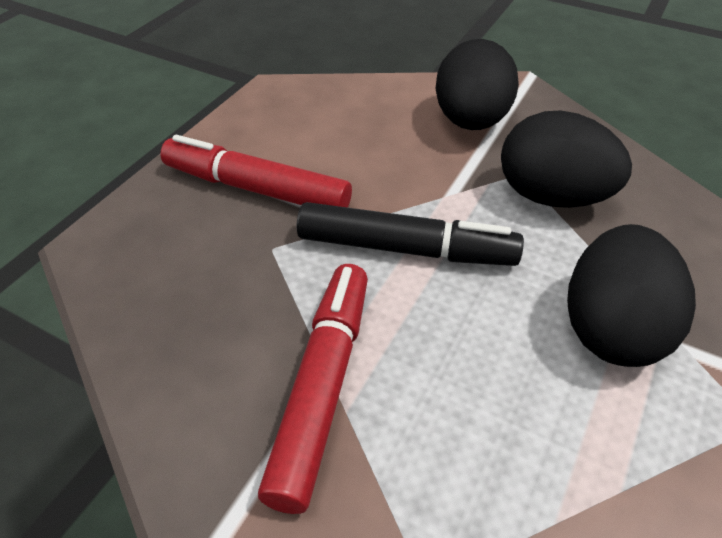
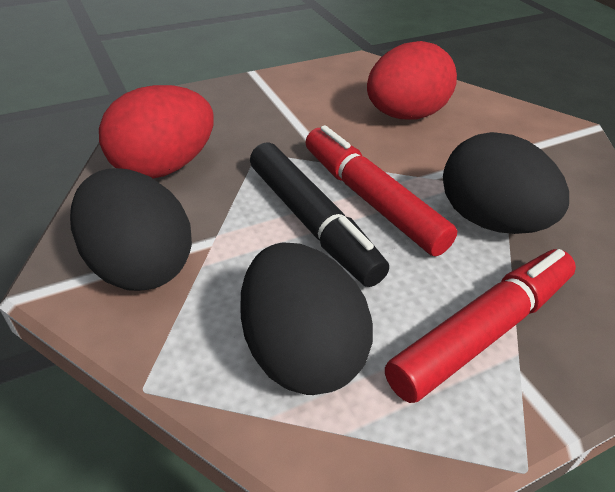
red egg: none = 0 -> [99,85,214,178] [367,41,457,119] = 2

